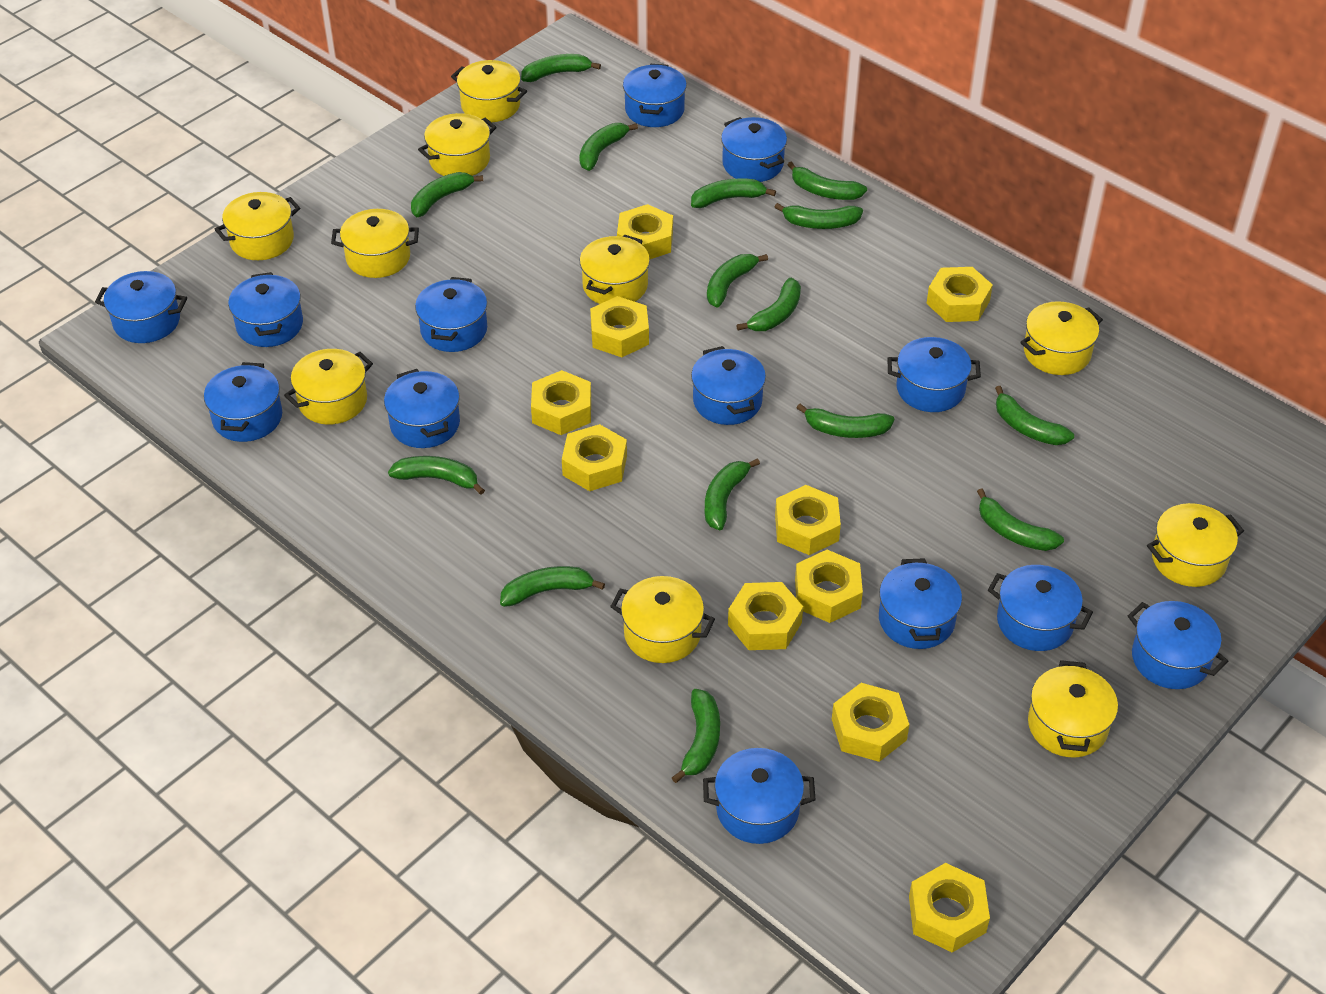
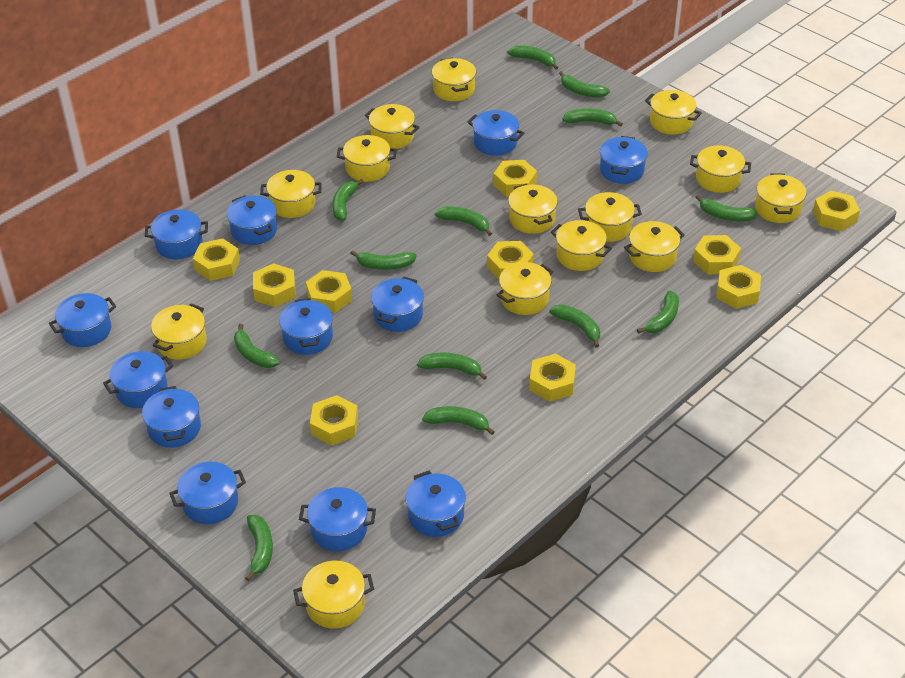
blue pot: [95,271,187,343] [204,362,282,442] [228,272,303,347] [384,369,460,448] [415,277,487,352] [623,64,687,127] [691,346,766,425] [703,748,816,844] [721,117,787,182] [879,558,962,649] [887,337,981,412] [988,565,1093,651] [1128,601,1228,689] = 13 -> [49,293,116,347] [103,351,173,408] [142,386,201,448] [145,209,208,259] [169,462,246,524] [227,195,277,245] [279,298,333,355] [299,487,376,551] [371,276,424,332] [406,471,466,537] [468,110,524,156] [600,136,648,184] = 12
green banana: [388,456,485,495] [411,172,483,217] [500,566,605,607] [521,54,601,82] [579,123,638,171] [671,689,720,783] [691,178,776,208] [705,458,760,530] [707,254,768,307] [736,278,801,331] [775,203,863,229] [788,161,867,200] [797,404,894,438] [977,489,1064,551] [995,386,1074,445] = 15 -> [234,324,280,368] [245,515,273,581] [332,179,364,221] [350,250,417,270] [417,353,487,380] [422,406,495,435] [435,206,492,236] [507,45,558,70] [549,305,600,348] [559,71,610,98] [562,108,623,126] [637,291,679,333] [695,195,758,221] = 13
yellow pot: [215,192,300,260] [284,349,373,425] [331,209,419,278] [418,113,497,176] [451,60,527,122] [580,234,650,304] [610,576,715,663] [1020,301,1103,375] [1028,660,1118,757] [1147,503,1244,587] = 10 -> [151,303,207,360] [260,170,322,218] [293,561,374,629] [337,135,397,182] [365,104,420,149] [432,58,476,101] [497,262,553,315] [508,183,558,234] [551,220,612,271] [578,192,642,242] [624,221,685,272] [645,90,702,135] [690,145,751,193] [755,173,806,223] = 14

